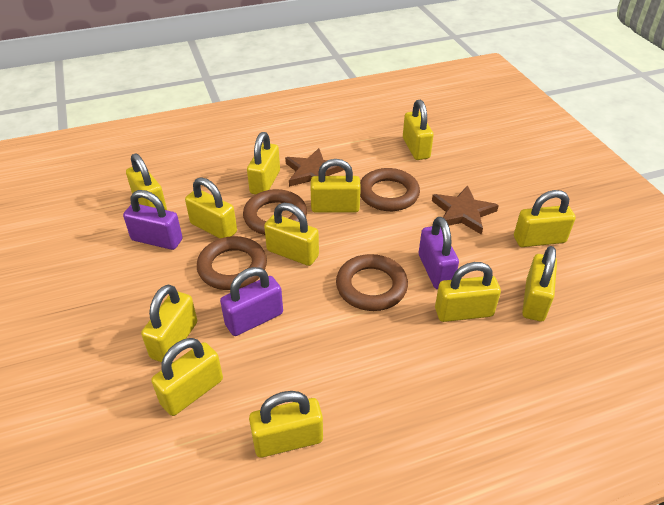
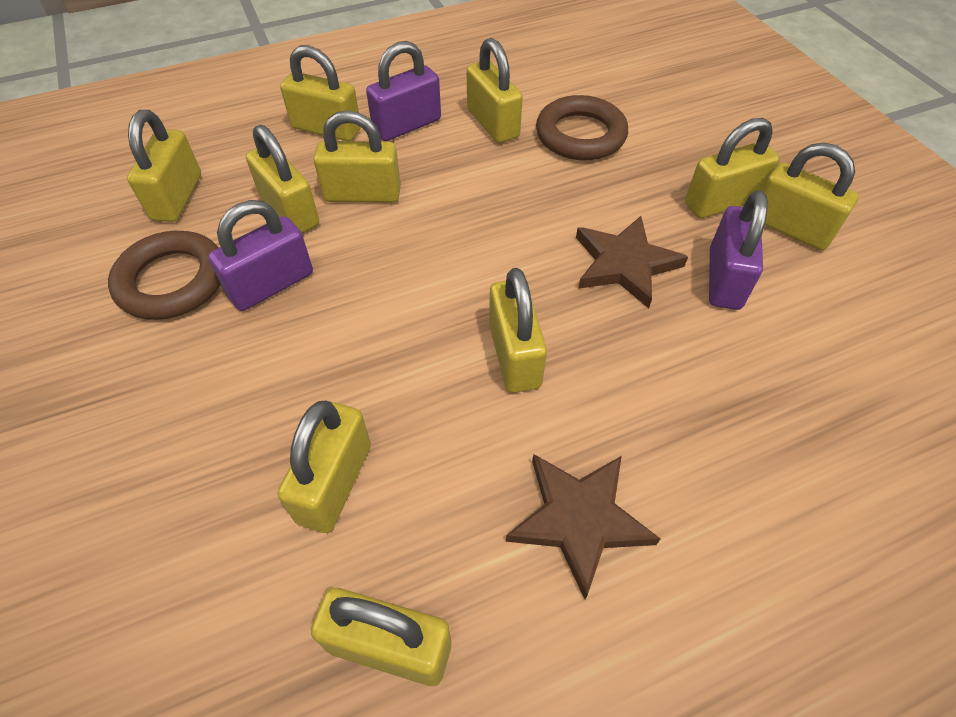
brown ring: [197,236,267,290] [243,189,307,235] [336,254,408,311] [360,168,420,211] = 4 -> [108,231,221,320] [536,95,628,160] = 2
yellow padlock: [126,153,167,210] [141,284,197,362] [151,338,223,416] [185,177,237,239] [247,132,280,195] [249,391,323,458] [264,203,319,266] [311,159,361,213] [403,100,434,160] [435,262,501,322] [514,190,576,247] [522,246,557,322] = 12 -> [127,110,201,222] [246,125,319,233] [278,401,371,533] [280,45,361,141] [311,588,451,686] [314,110,401,203] [466,38,523,143] [489,268,547,393] [685,118,780,218] [762,143,859,250] = 10

